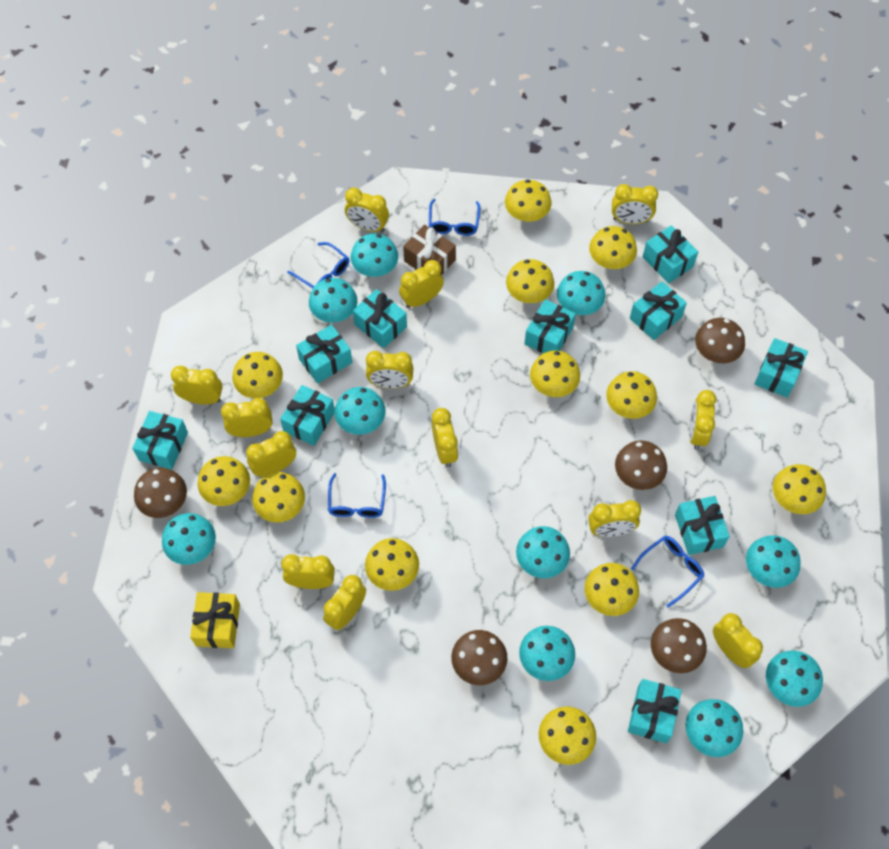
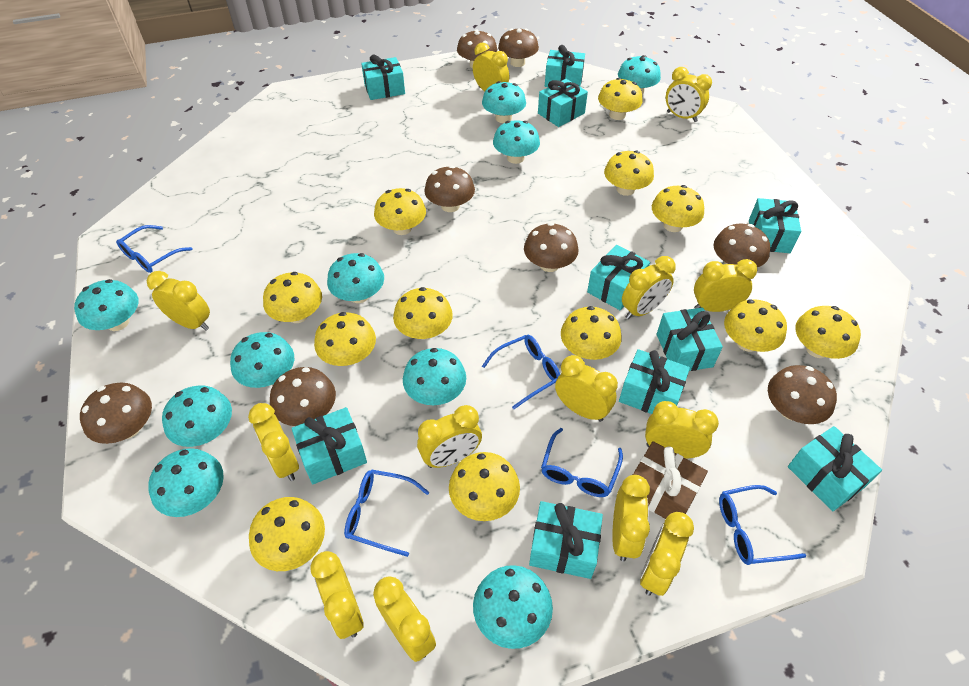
blue glasses: [287,242,349,288] [328,473,386,518] [429,199,480,236] [631,536,704,608] = 4 -> [116,225,193,273] [344,470,429,557] [482,335,560,409] [541,428,623,497] [719,485,806,565] = 5
brown mushroom: [134,468,187,518] [451,630,507,685] [615,440,667,490] [651,618,707,673] [695,318,745,363] = 5 -> [80,383,152,444] [270,367,336,426] [424,166,475,212] [457,29,497,68] [498,28,539,67] [524,223,579,272] [713,224,770,267] [768,365,837,424] = 8
yellow gift: [190,592,240,648] = 1 -> none = 0

